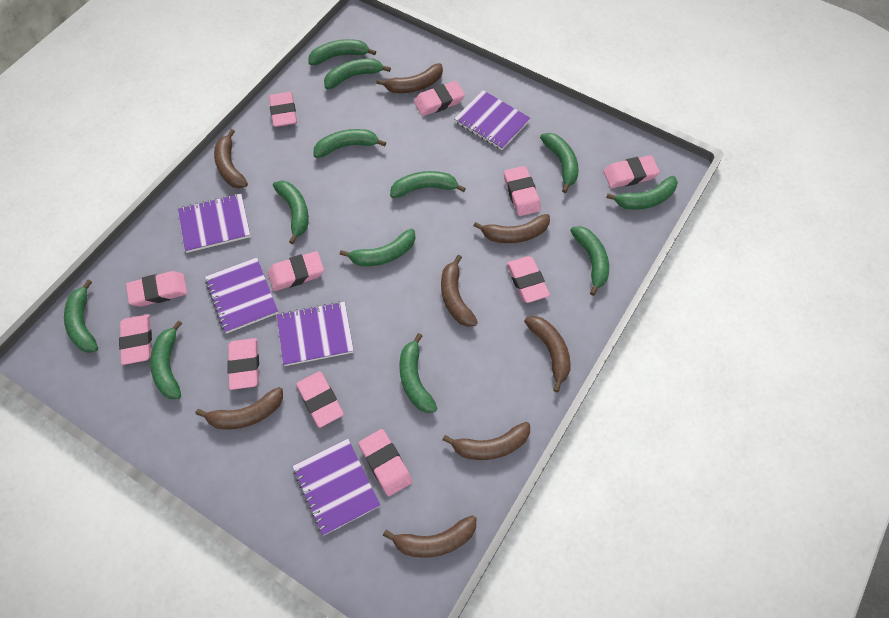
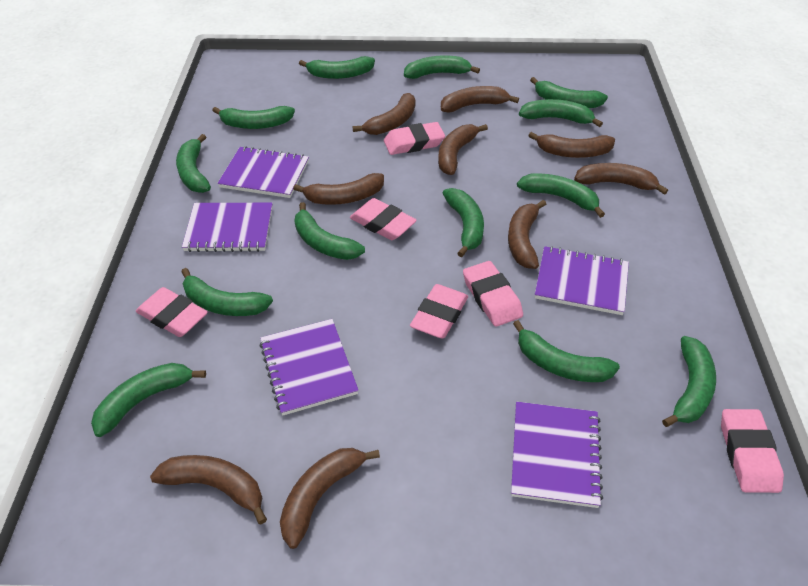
brown banana: [195,387,283,430] [214,129,248,188] [376,63,443,93] [383,515,476,558] [441,255,478,327] [442,422,530,460] [473,214,550,243] [524,316,571,392] = 8 -> [150,455,267,524] [280,448,380,549] [293,173,384,205] [353,93,415,135] [438,124,488,175] [441,86,519,113] [508,200,546,269] [528,132,615,158] [574,163,668,195] = 9
green banana: [64,279,98,353] [150,321,182,399] [273,181,309,244] [308,39,376,65] [314,129,386,158] [324,58,391,89] [340,229,416,266] [390,171,466,198] [399,333,437,413] [540,133,579,193] [570,226,609,296] [606,176,678,210] = 12 -> [91,363,206,437] [176,134,211,193] [181,268,273,316] [212,106,295,129] [294,202,365,260] [299,56,375,79] [404,55,480,79] [443,188,484,257] [513,320,620,382] [517,174,605,218] [519,99,603,127] [530,77,608,108] [662,336,716,427] = 13
pink eraser: [119,314,152,365] [126,271,187,307] [227,338,259,390] [268,251,324,291] [269,92,297,127] [296,371,344,428] [359,429,412,496] [414,81,465,116] [504,166,541,216] [506,256,550,303] [603,155,660,188] = 11 -> [136,287,208,337] [350,198,417,240] [384,122,445,155] [410,284,468,338] [463,261,523,327] [721,409,784,493] = 6

